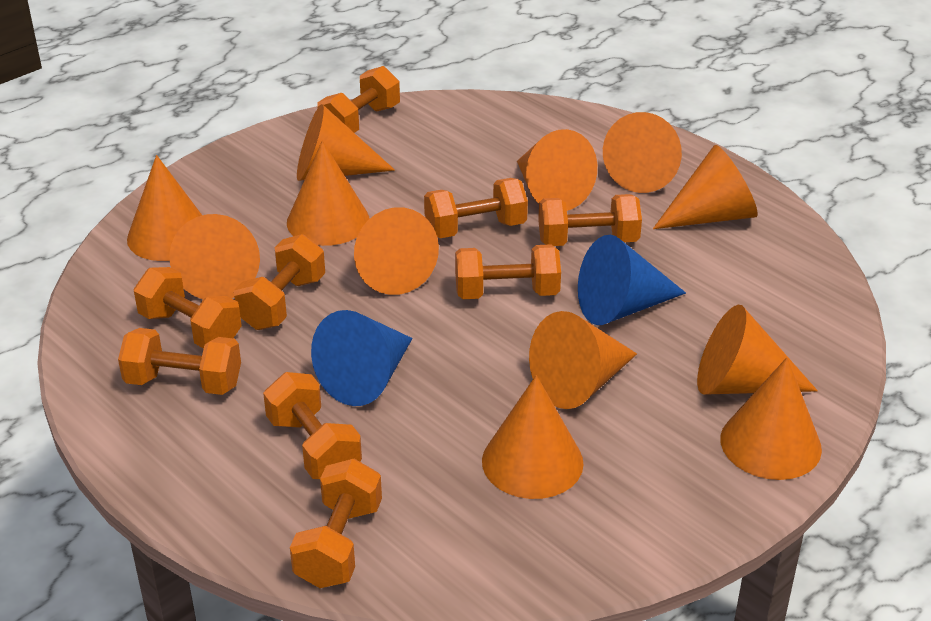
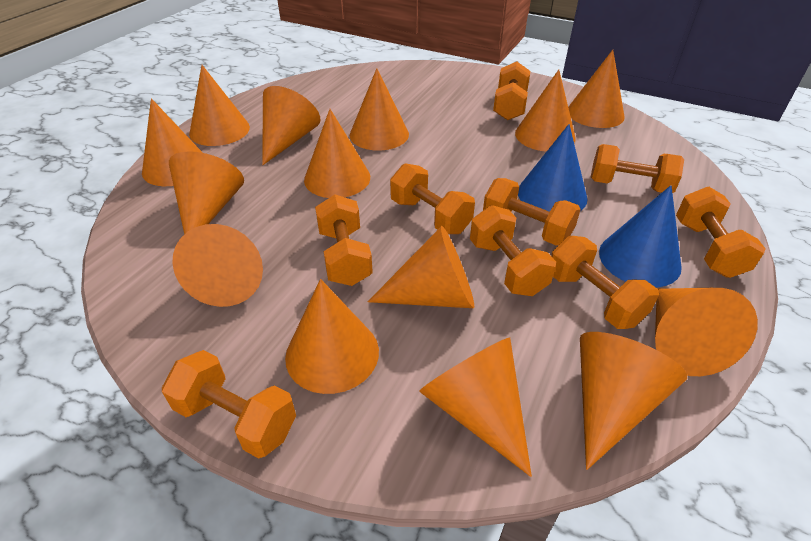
orange cone: [127,155,202,261] [169,214,260,299] [287,141,369,246] [297,104,395,181] [354,207,439,295] [482,375,584,499] [517,129,597,211] [529,311,637,409] [603,112,682,193] [653,145,758,229] [697,305,818,395] [720,357,822,480] = 12 -> [142,98,203,186] [169,151,244,234] [172,224,263,307] [189,65,250,146] [262,86,321,165] [285,279,379,394] [304,109,370,198] [350,68,409,151] [368,226,474,308] [419,338,532,477] [515,70,576,152] [568,50,625,128] [580,332,687,470] [655,288,758,376] = 14

